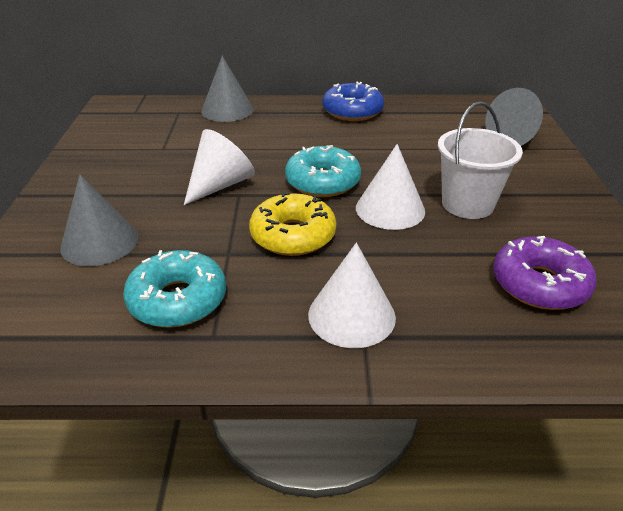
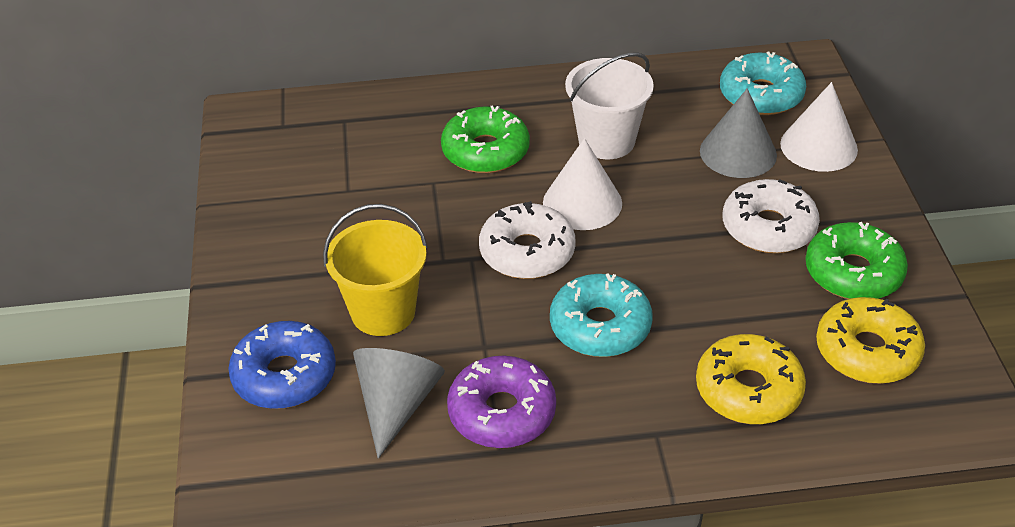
green donut: none = 0 -> [441,105,530,173] [805,222,908,299] = 2
grey cone: [60,174,138,266] [201,56,254,122] [485,88,543,146] = 3 -> [353,348,445,459] [700,88,777,178] = 2
white cone: [184,129,255,205] [308,243,396,348] [356,144,425,230] = 3 -> [543,138,622,230] [780,82,858,172] = 2
white donut: none = 0 -> [479,201,576,279] [723,179,820,253] = 2
yellow bucket: none = 0 -> [323,204,427,336] = 1
yellow donut: [249,192,336,256] = 1 -> [696,334,806,424] [816,297,925,384] = 2

